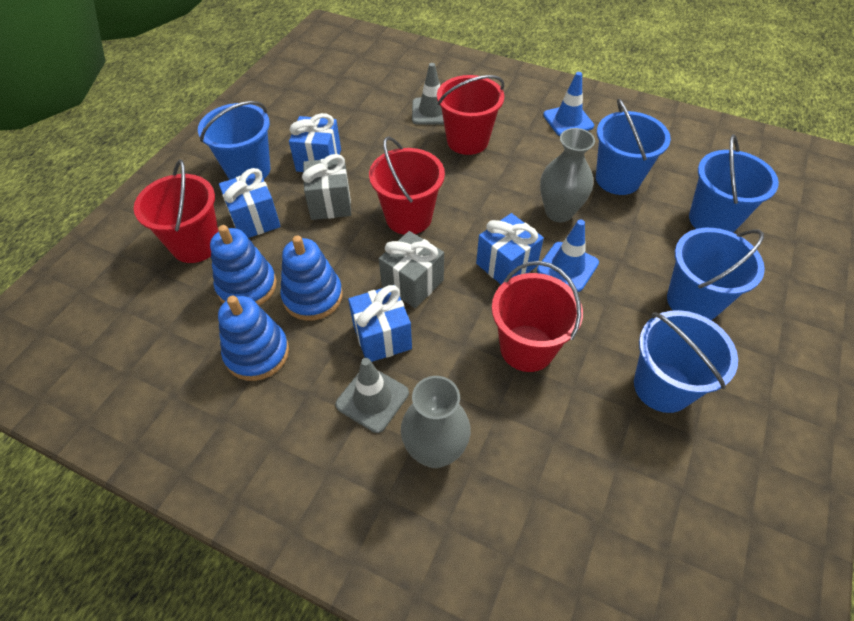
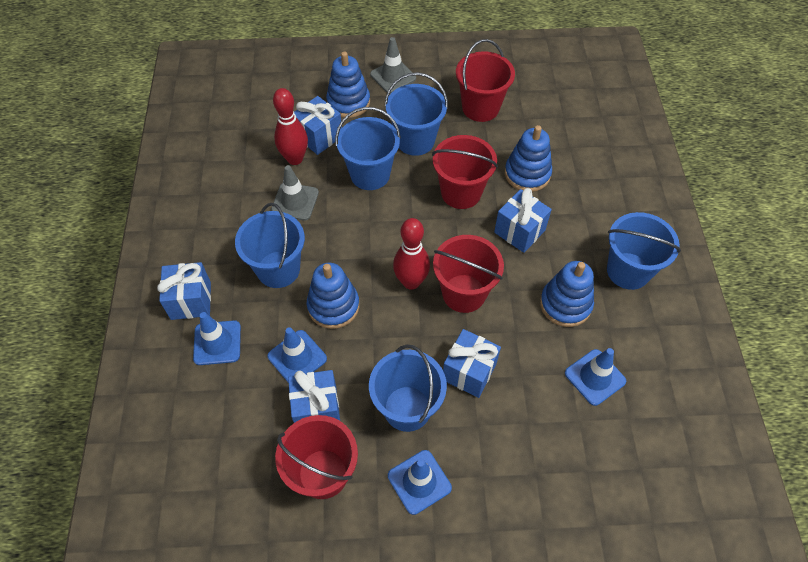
blue gift: [219,168,281,238] [289,113,341,172] [348,285,412,362] [476,213,544,285] = 4 -> [157,262,211,320] [288,370,340,423] [294,96,342,155] [443,329,501,398] [494,188,552,253] = 5
blue stacking toy: [210,225,277,306] [218,296,289,381] [280,235,343,321] = 3 -> [307,263,359,329] [326,52,370,118] [505,125,552,192] [540,261,594,327] = 4
blue traffic cone: [537,219,599,292] [543,72,594,136] = 2 -> [193,312,241,365] [267,327,327,383] [388,450,452,515] [565,348,626,406] = 4
grey gift: [302,154,351,220] [379,231,444,308] = 2 -> none = 0
grey vase: [401,376,471,468] [540,128,595,222] = 2 -> none = 0
red bowling pin: none = 0 -> [273,88,308,165] [393,218,430,290] = 2

